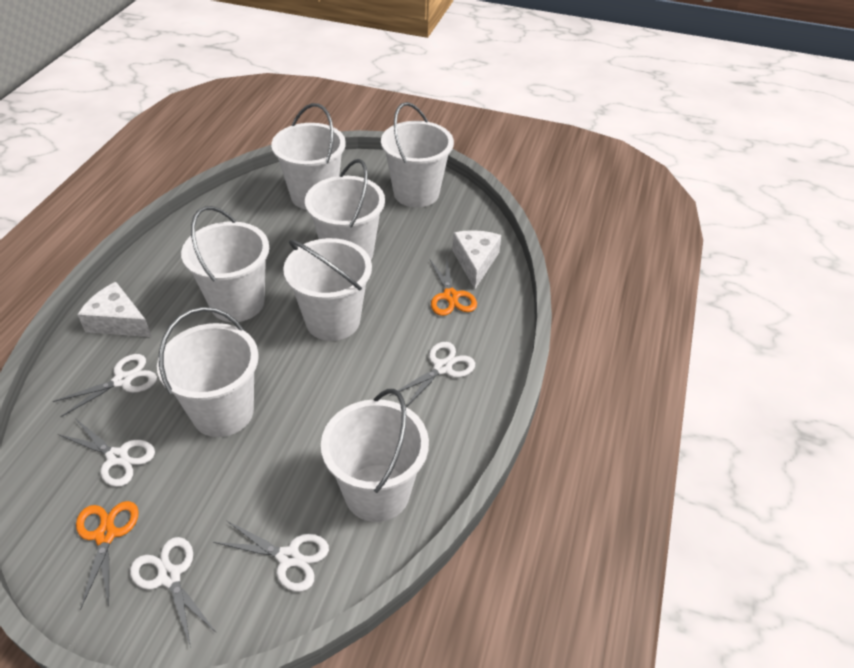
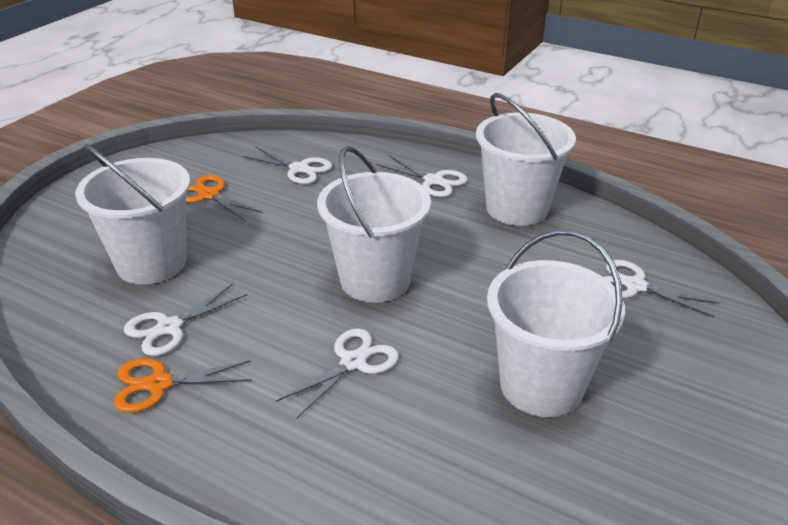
white bucket: [157,307,259,437] [181,206,269,322] [271,103,346,210] [283,238,372,341] [305,159,385,259] [321,389,429,522] [381,102,454,207] = 7 -> [75,144,190,285] [317,146,431,303] [476,93,576,226] [487,230,625,417] = 4
white cheese: [77,282,152,337] [452,230,501,289] = 2 -> none = 0

